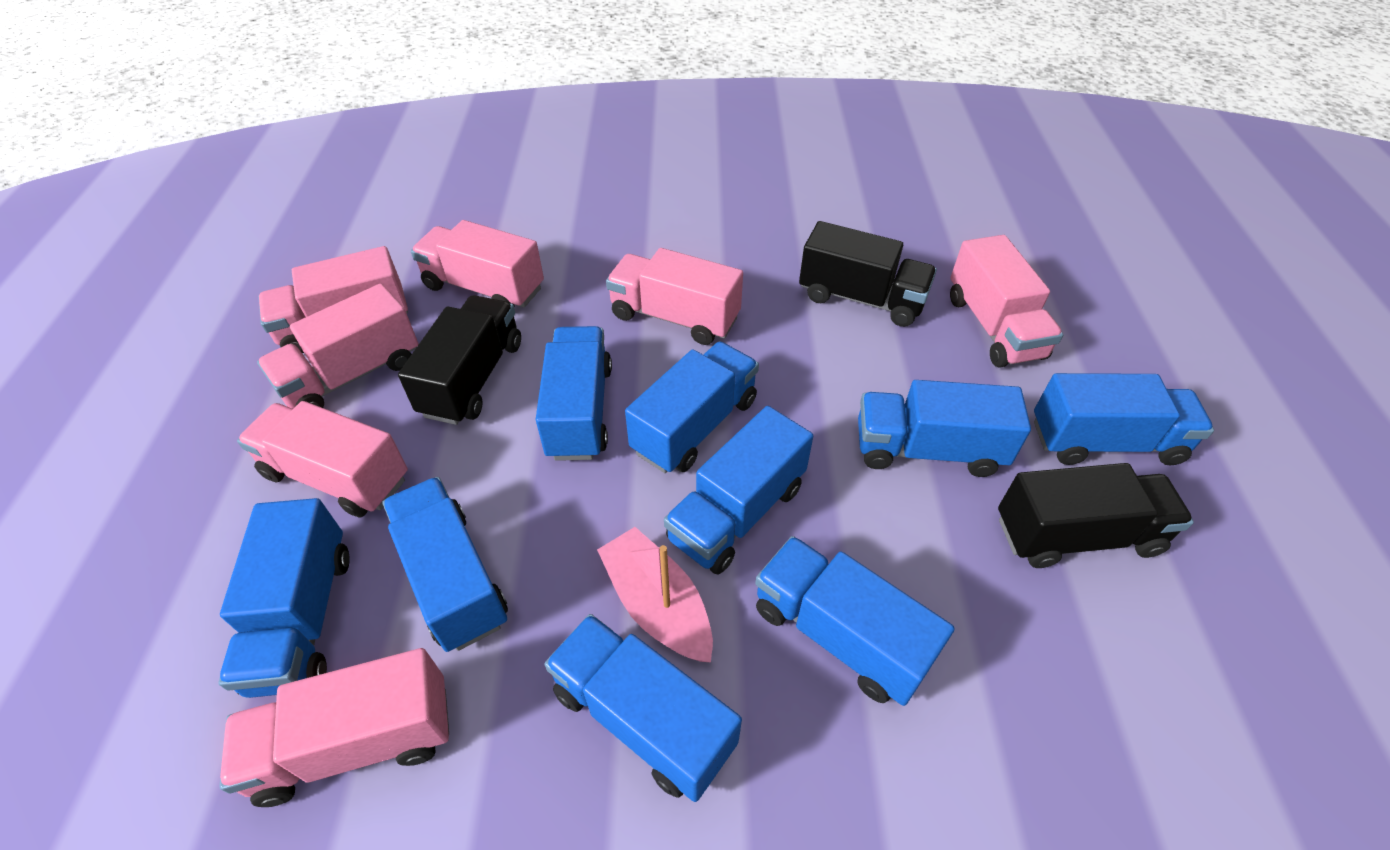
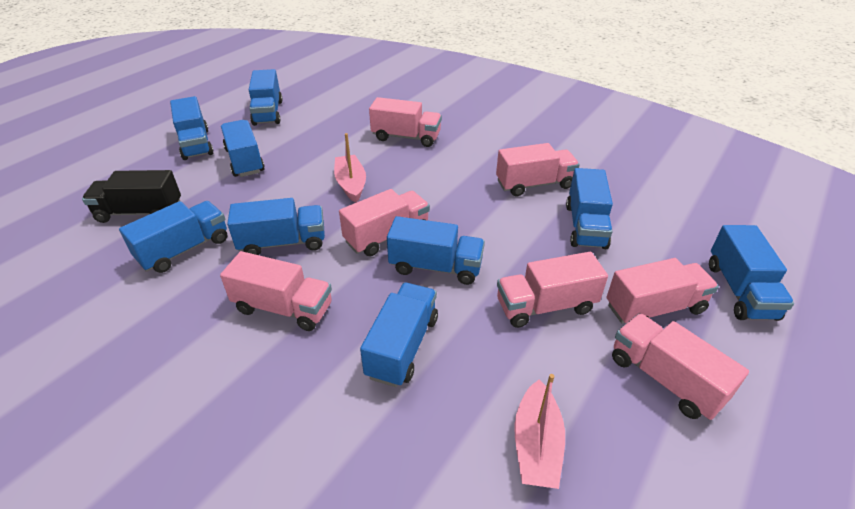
black truck: [398,295,521,425] [799,221,937,327] [998,463,1194,568] = 3 -> [82,170,181,223] = 1
pink boat: [597,527,713,662] = 1 -> [334,133,366,203] [514,374,565,489] = 2

